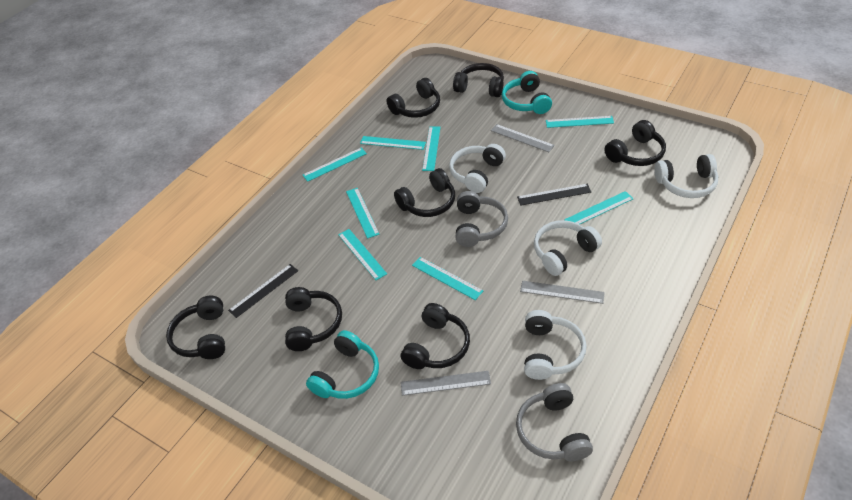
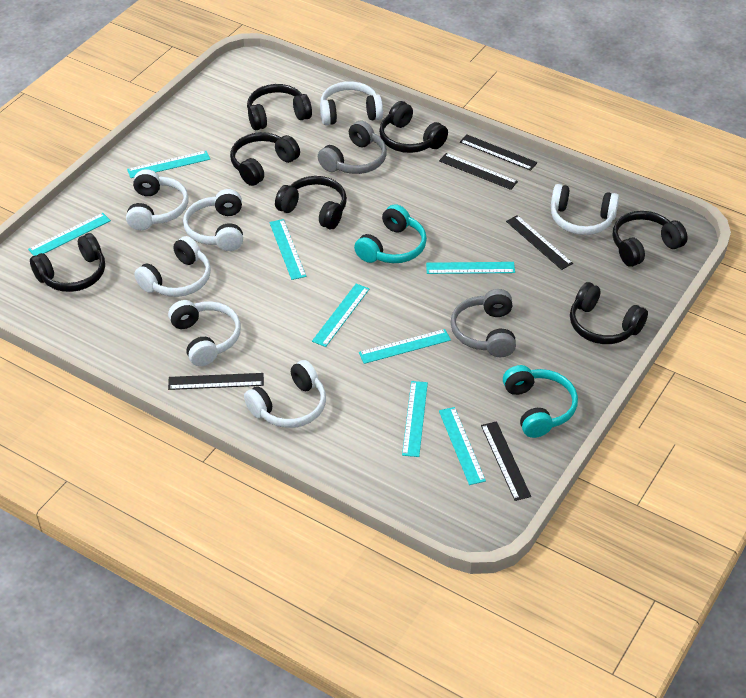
black ruler: [228,264,298,318] [517,184,591,206] = 2 -> [168,373,264,390] [439,153,518,190] [460,134,538,171] [481,421,531,501] [506,215,573,270] = 5
grey ruler: [401,371,491,396] [491,124,555,152] [520,281,605,304] = 3 -> none = 0
white headphones: [449,144,506,193] [524,310,587,380] [534,220,602,276] [654,154,718,198] = 4 -> [126,169,188,230] [134,236,211,297] [168,300,241,366] [183,189,243,251] [244,360,326,428] [320,81,383,125] [551,184,619,235] = 7

